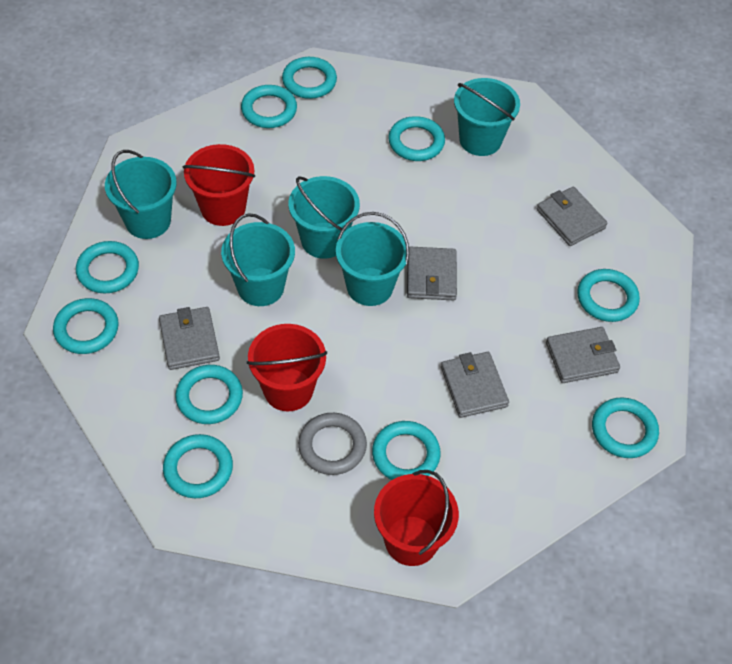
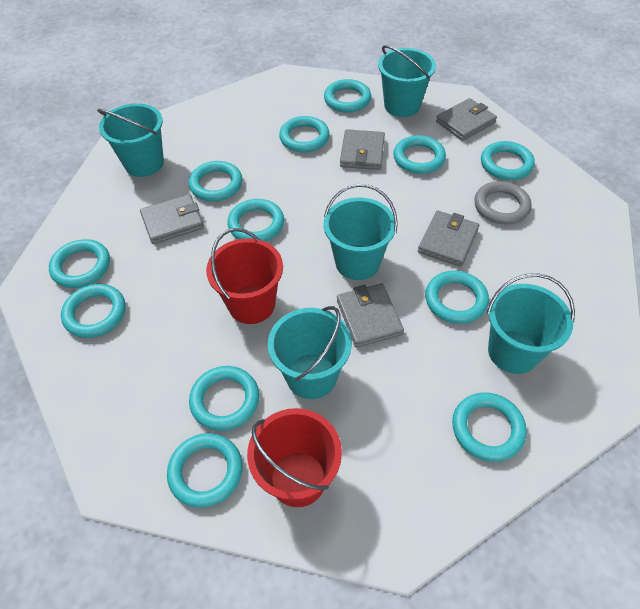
red bucket: [182,144,255,226] [247,324,327,411] [374,470,459,566] = 3 -> [206,228,283,324] [247,408,342,507] = 2
turquoise ring: [53,298,119,354] [76,241,139,293] [163,434,233,498] [175,365,243,424] [241,85,297,128] [282,57,337,99] [372,421,441,480] [388,116,445,161] [577,269,640,322] [592,397,659,458] = 10 -> [49,239,110,288] [61,284,125,338] [167,433,243,508] [189,161,242,201] [189,366,259,431] [227,199,284,241] [279,116,330,152] [324,79,371,113] [393,135,446,174] [425,271,489,324] [452,392,527,462] [481,141,535,180] = 12

